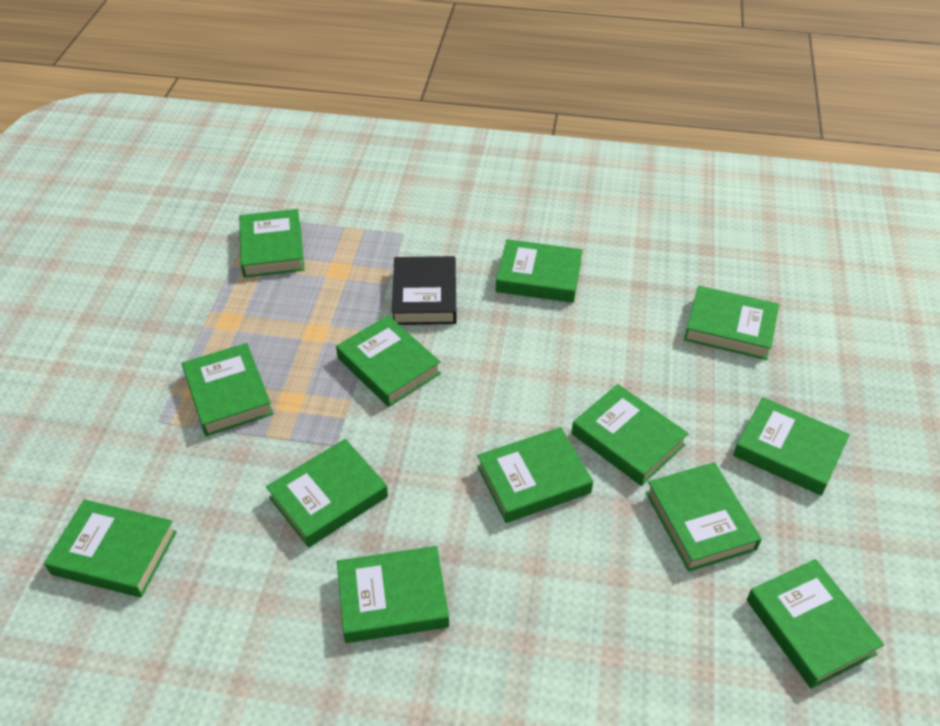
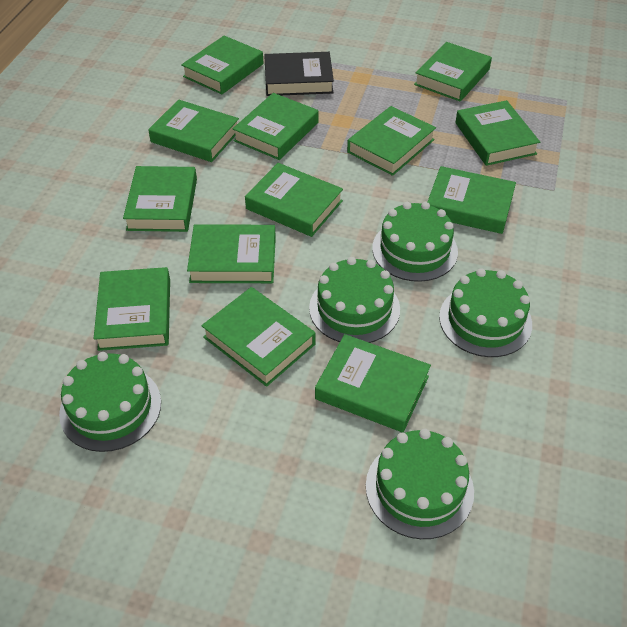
green cake: none = 0 -> [59,352,161,452] [309,257,400,343] [366,429,474,539] [372,202,458,282] [439,268,532,357] = 5

